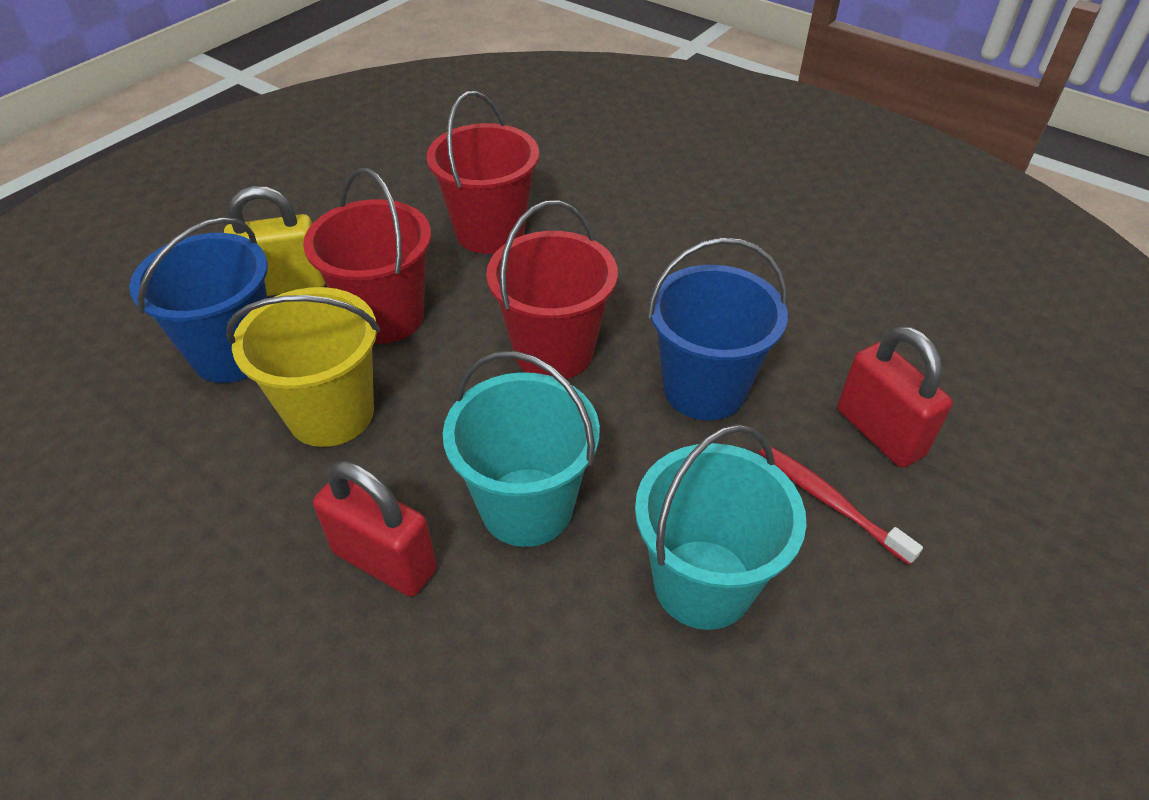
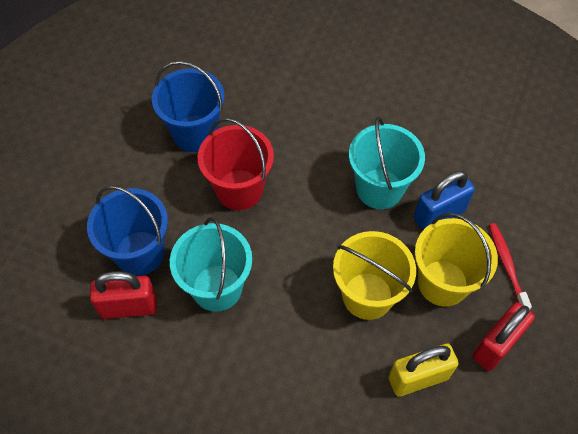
blue padlock: none = 0 -> [414,171,475,231] = 1
red bucket: [303,168,431,344] [427,91,539,254] [486,200,618,379] = 3 -> [197,118,274,210] = 1
yellow bucket: [226,287,380,447] = 1 -> [333,231,416,320] [415,213,498,307] = 2

